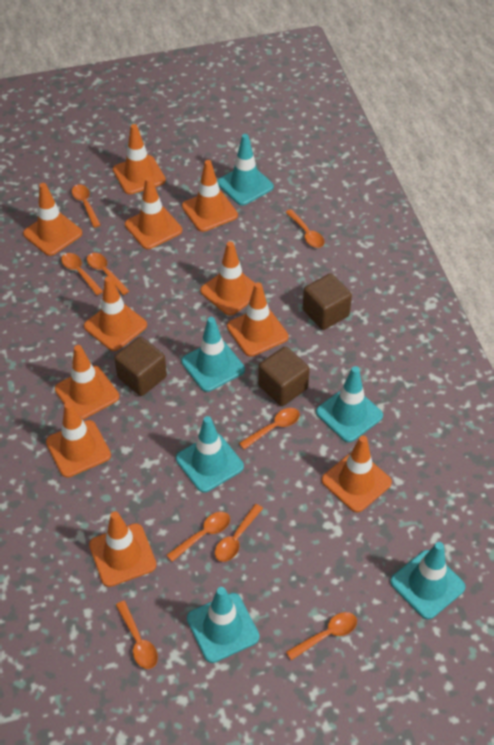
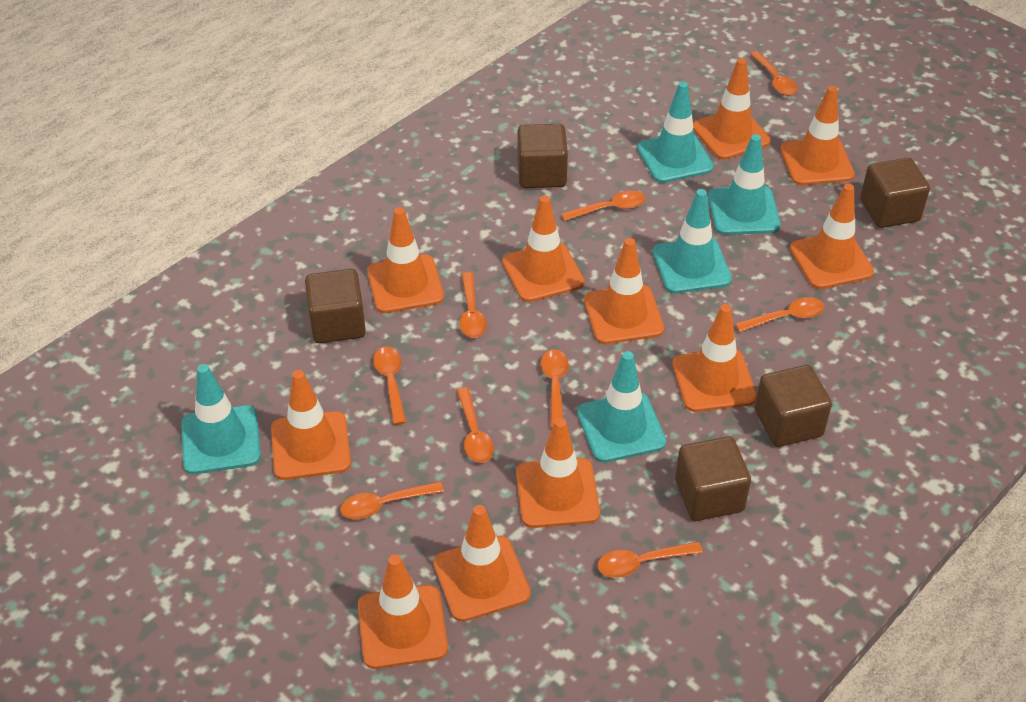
brown cube: [114,337,167,396] [258,346,310,406] [303,273,352,330] = 3 -> [305,269,366,343] [517,124,568,188] [675,437,751,521] [755,365,832,447] [860,158,930,228] = 5
turquoise traffic cone: [176,416,244,493] [181,317,245,392] [187,587,259,663] [217,134,274,205] [316,366,383,442] [390,542,466,620] = 6 -> [181,364,261,474] [577,351,666,463] [637,81,714,183] [653,189,732,293] [708,134,781,235] = 5

